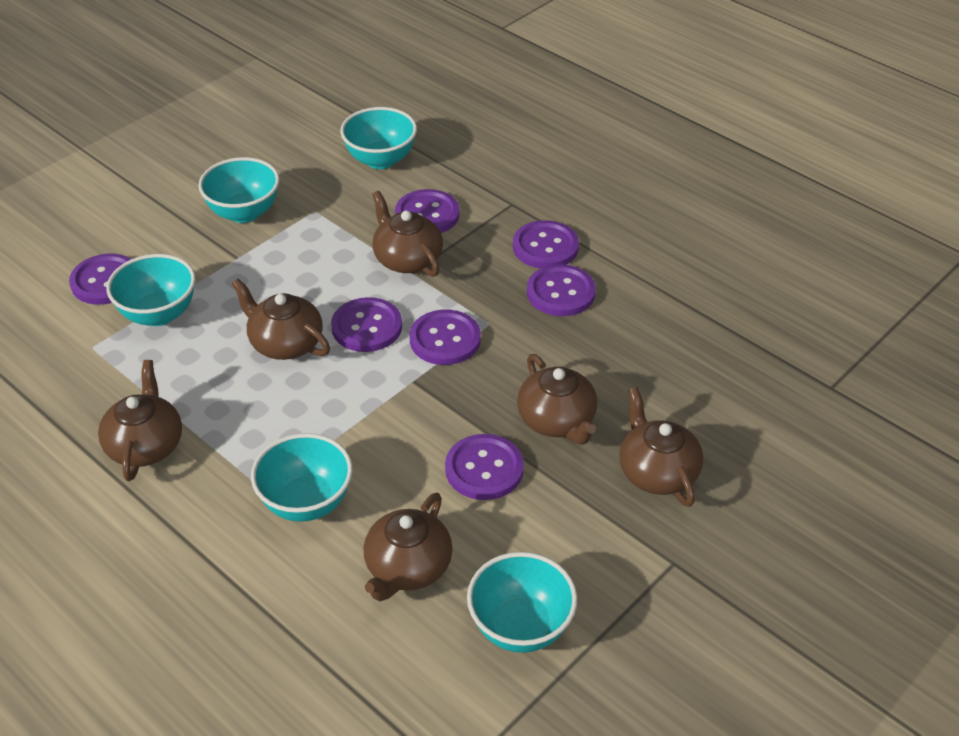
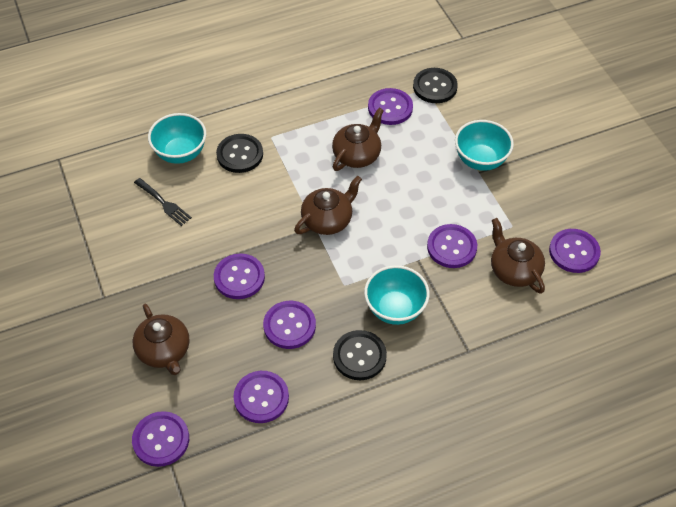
black button: none = 0 -> [216,134,263,173] [333,330,387,380] [413,68,458,103] = 3
black fork: none = 0 -> [134,178,192,226] = 1
brown teapot: [98,360,182,481] [232,279,330,360] [363,493,453,601] [372,191,443,277] [517,354,597,445] [619,387,703,507] = 6 -> [133,304,190,375] [294,176,362,235] [332,108,384,171] [491,218,545,294] = 4
turquoise bowl: [107,254,196,326] [198,157,280,223] [251,433,353,522] [340,107,417,169] [467,552,577,653] = 5 -> [148,113,206,164] [364,265,430,325] [455,120,514,171] = 3

